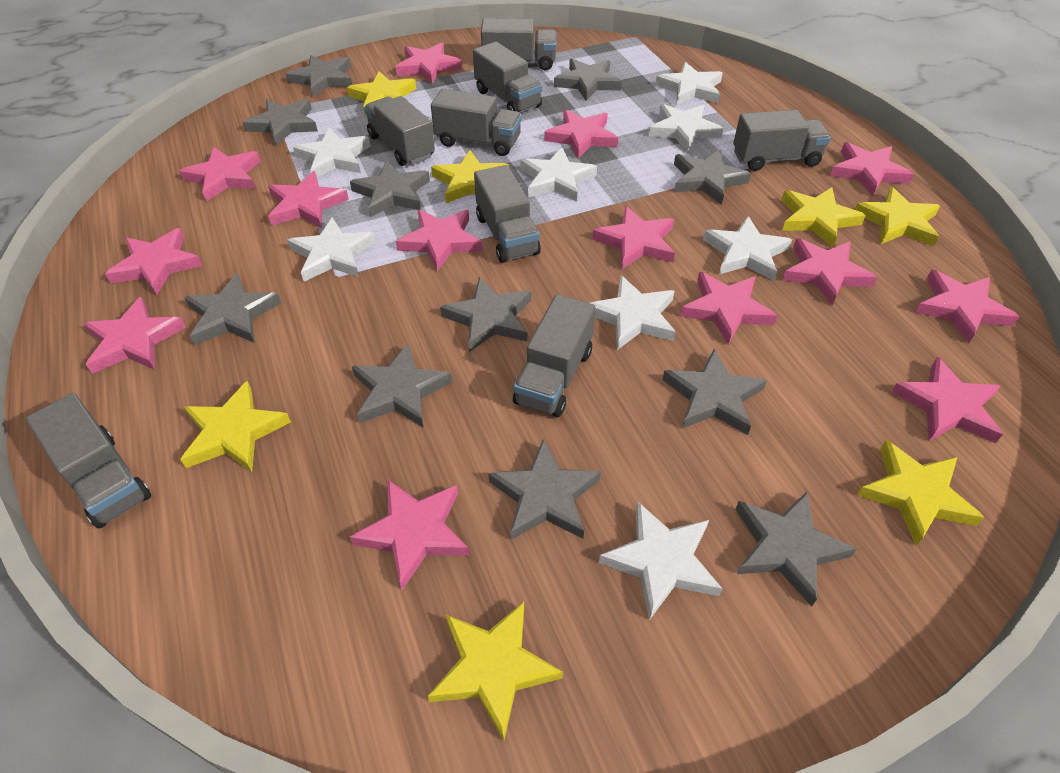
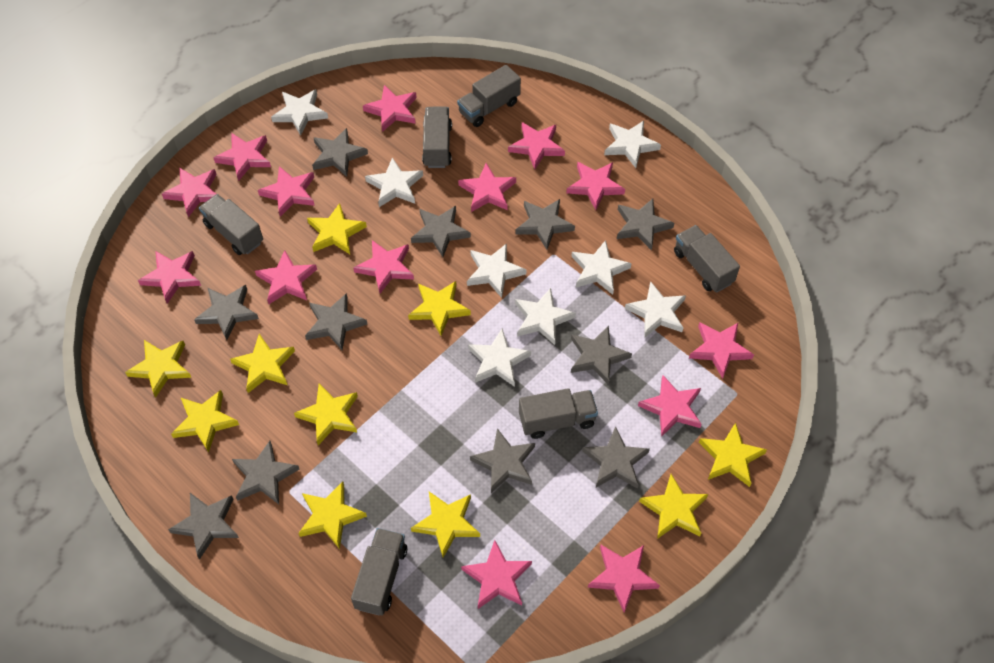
grey truck: [26,393,151,528] [364,96,435,166] [431,89,522,156] [473,42,542,113] [474,165,541,263] [481,18,556,71] [513,295,595,417] [733,110,831,171] = 8 -> [199,194,263,255] [351,528,407,615] [422,107,452,168] [457,65,521,127] [519,388,598,439] [674,225,740,292] = 6
yellow star: [180,381,291,472] [347,71,416,116] [427,602,563,741] [431,150,509,203] [781,187,866,247] [855,187,940,246] [857,440,984,546] = 7 -> [125,340,192,398] [171,390,239,452] [230,334,295,393] [294,384,358,445] [298,481,367,549] [307,203,367,254] [408,281,471,336] [411,492,480,558] [639,474,708,539] [699,422,767,487] = 10

